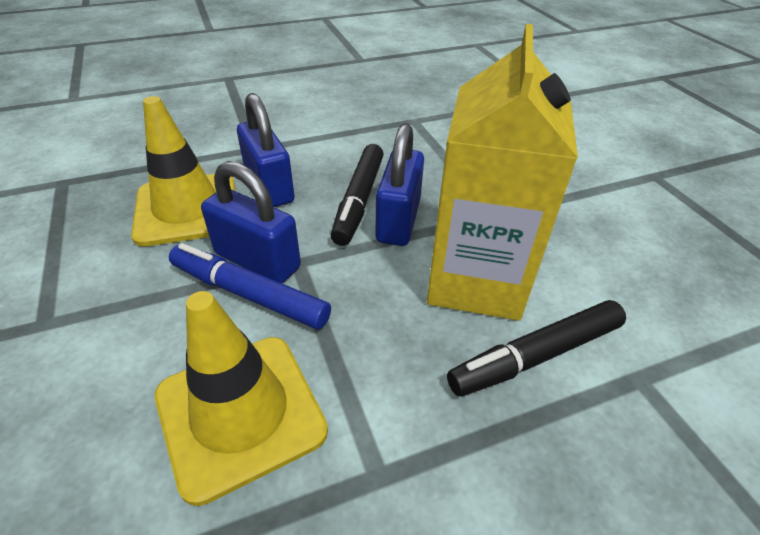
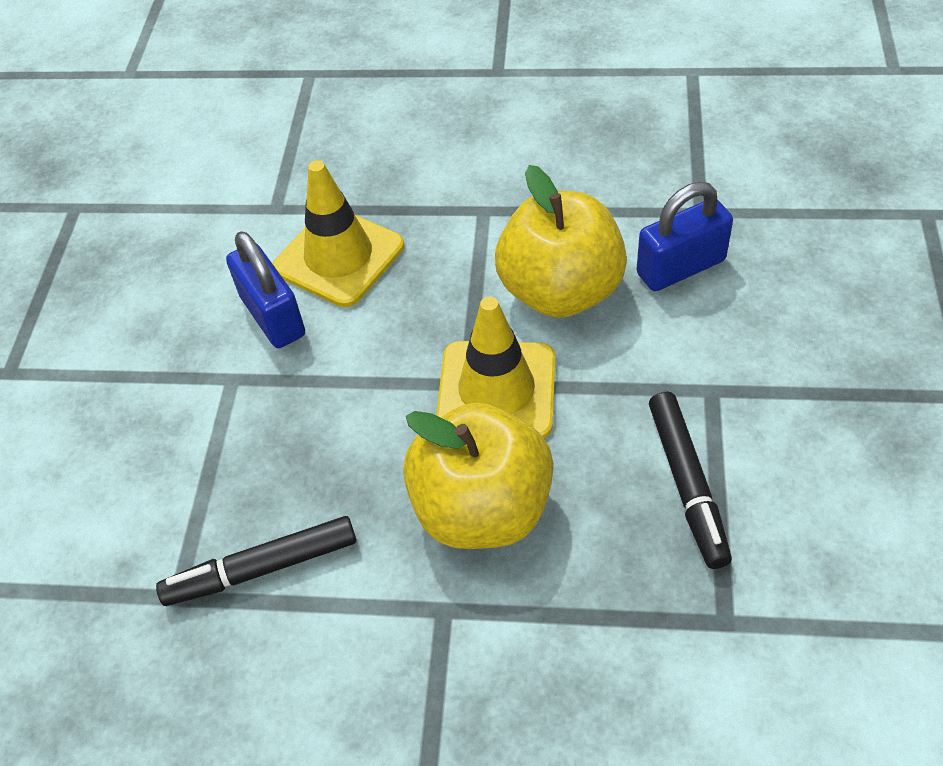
blue marker: [169,243,331,330] = 1 -> none = 0
blue padlock: [201,161,301,283] [237,93,295,207] [375,123,424,246] = 3 -> [226,231,305,348] [636,182,733,291] = 2
yellow apple: none = 0 -> [403,403,554,549] [495,165,627,318] = 2
yellow carton: [427,24,578,321] = 1 -> none = 0

